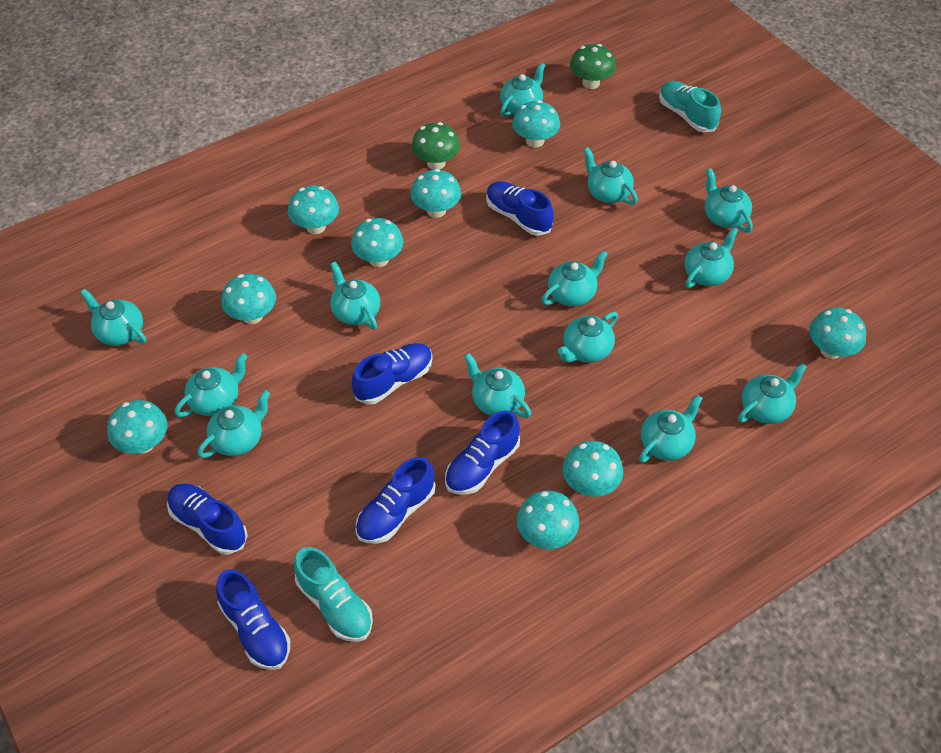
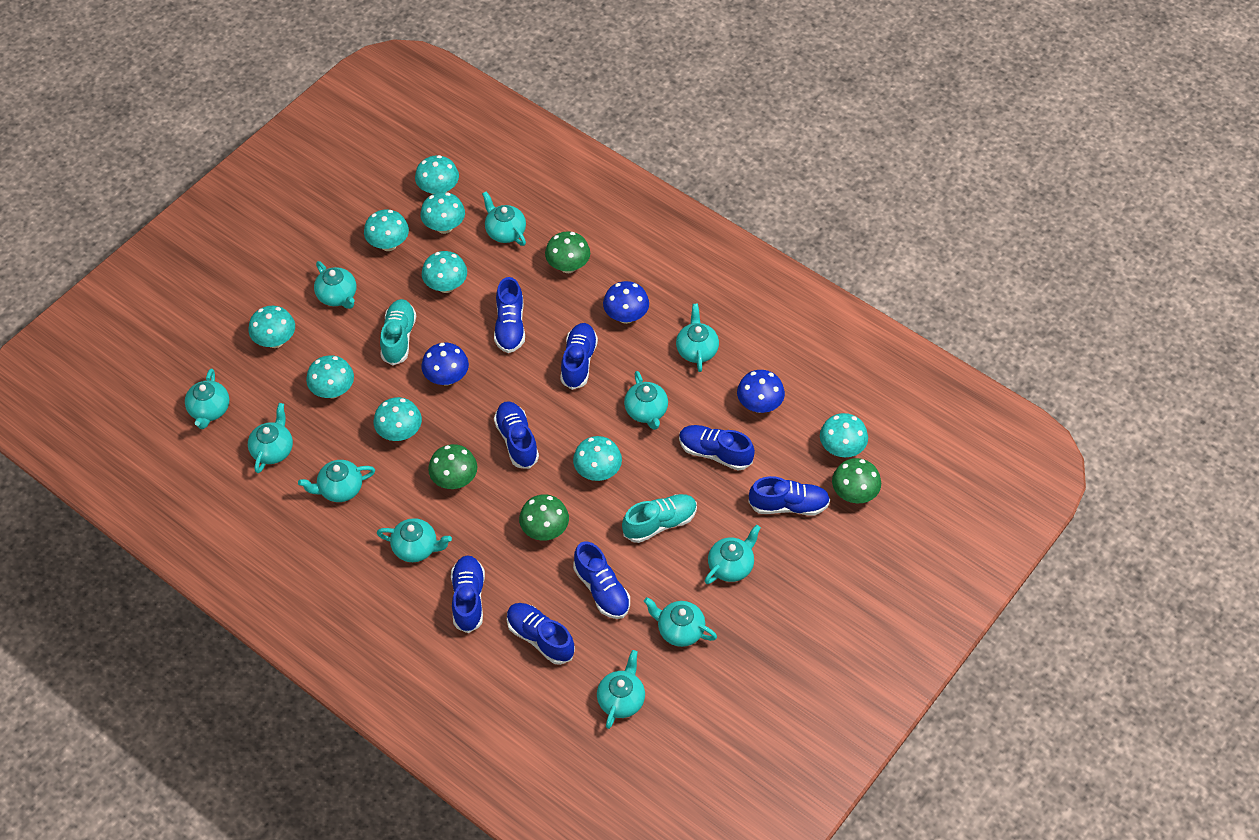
blue mushroom: none = 0 -> [421,343,469,385] [603,281,649,324] [737,370,785,413] = 3
blue shoe: [167,483,247,555] [216,570,290,670] [352,343,433,404] [355,457,436,544] [445,411,520,495] [486,181,554,236] = 6 -> [451,555,485,633] [494,277,525,353] [494,401,539,469] [507,603,575,665] [560,323,598,390] [573,541,630,619] [679,425,755,471] [749,476,830,515] = 8
green mushroom: [411,122,460,170] [570,44,616,89] = 2 -> [428,444,477,489] [519,494,569,541] [545,231,590,273] [832,458,881,503] = 4
turquoise teapot: [80,289,146,346] [175,353,248,417] [197,390,270,458] [330,262,380,330] [464,353,531,418] [500,63,545,117] [541,250,608,306] [557,312,618,363] [583,147,638,205] [639,394,703,463] [684,227,738,288] [705,168,752,233] [738,363,807,424] = 13 -> [185,369,229,429] [248,403,293,473] [298,460,375,502] [314,261,356,309] [377,518,452,562] [482,192,526,246] [597,650,645,729] [624,371,668,430] [644,597,717,647] [676,304,719,372] [705,525,761,584] = 11

